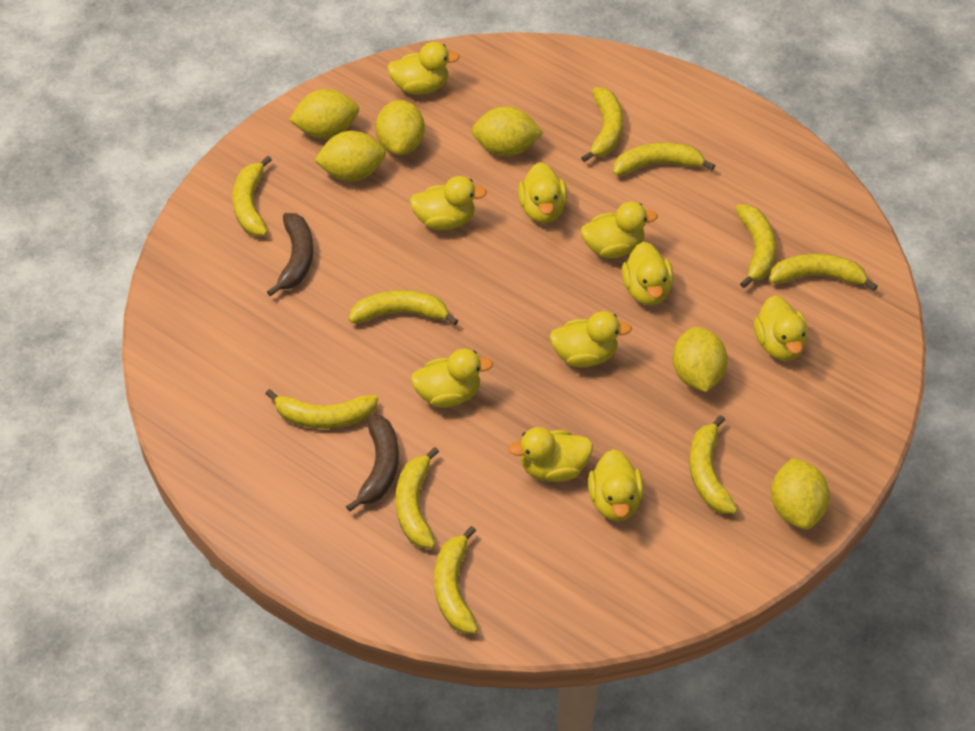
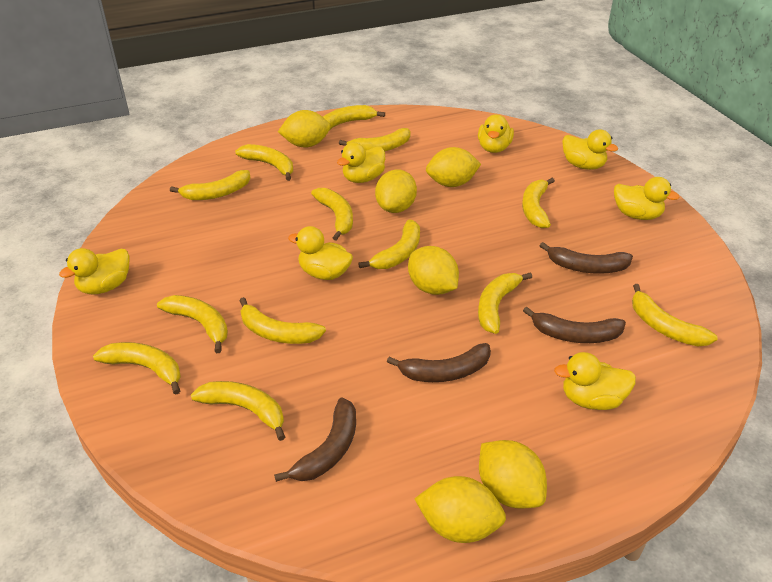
brown banana: [267,213,313,297] [346,414,399,512] = 2 -> [274,397,356,482] [387,343,491,382] [523,307,626,343] [540,242,633,274] = 4
yellow banana: [232,156,272,236] [266,389,378,429] [349,290,458,325] [396,447,439,549] [434,526,478,634] [581,88,623,162] [613,142,715,176] [690,415,738,514] [735,205,776,288] [769,254,878,291] = 10 -> [93,342,181,395] [157,295,228,353] [170,170,251,200] [191,381,285,441] [235,144,293,181] [239,297,326,344] [311,188,353,241] [323,105,385,129] [339,128,411,151] [358,220,420,269] [478,272,532,334] [522,178,555,228] [632,284,718,346] = 13
yellow duck: [387,42,460,94] [410,176,487,230] [411,349,493,408] [508,427,593,482] [518,162,567,223] [549,311,632,368] [581,201,658,259] [588,449,644,521] [622,242,673,306] [754,295,808,361] = 10 -> [59,248,129,295] [288,226,353,280] [337,142,385,183] [478,114,514,153] [554,352,636,410] [562,129,618,170] [614,177,680,220] = 7

